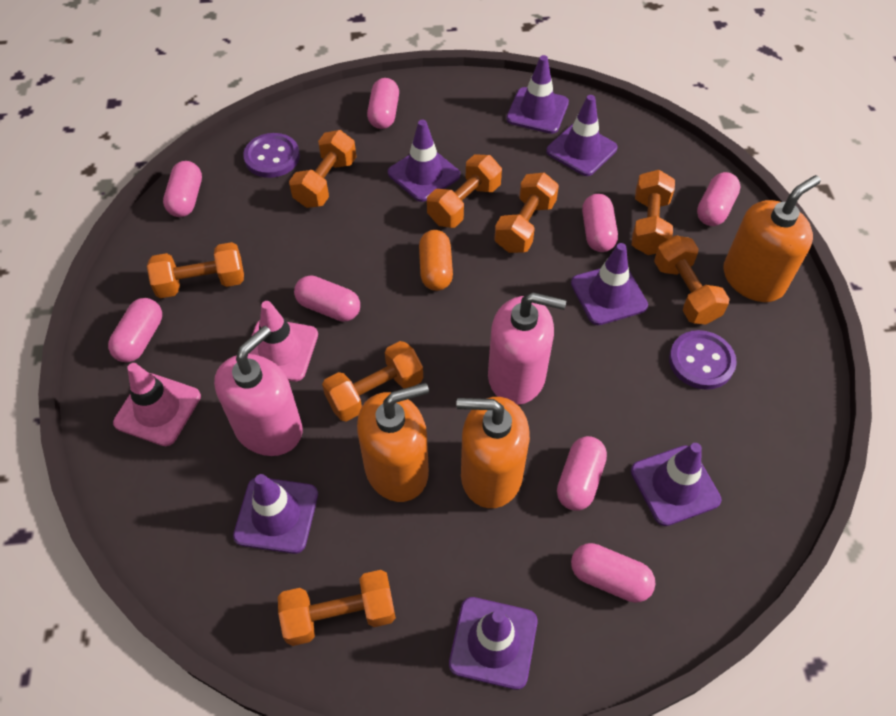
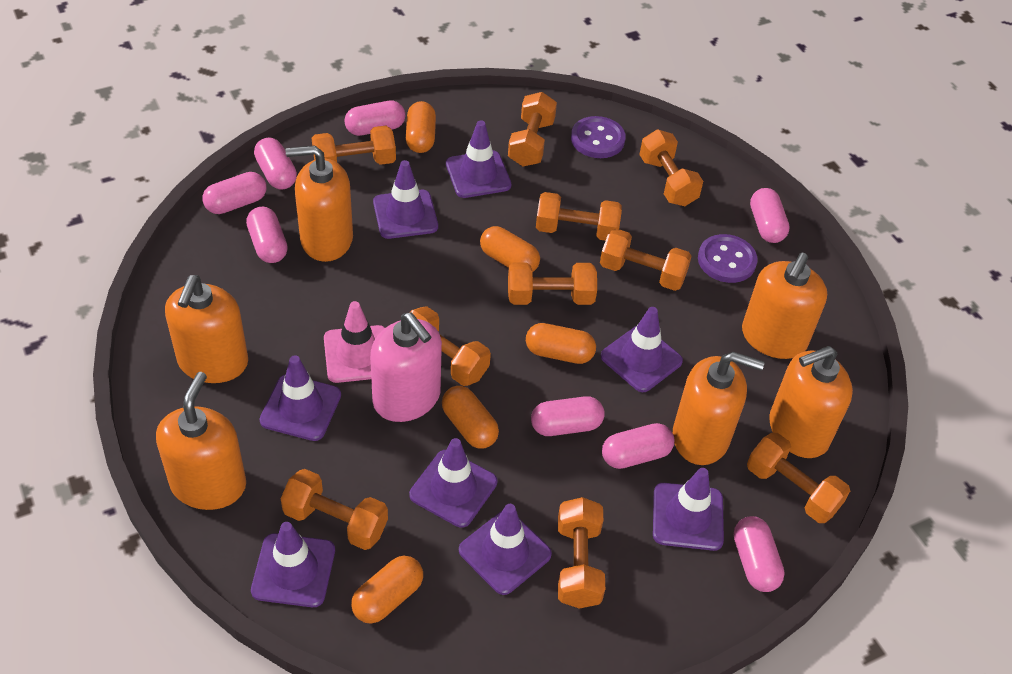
orange capsule: [419,230,453,291] = 1 -> [351,556,423,624] [406,101,436,153] [442,386,499,449] [480,226,540,272] [526,323,596,364] = 5
orange dumbbell: [147,242,244,298] [278,570,396,646] [289,130,356,208] [322,341,423,422] [427,154,502,228] [494,173,559,253] [632,170,675,255] [654,235,730,324] = 8 -> [281,469,388,550] [312,126,396,165] [410,306,491,386] [508,92,557,167] [508,262,597,305] [536,192,622,241] [558,497,605,609] [600,229,692,291] [639,130,703,206] [747,433,850,523] = 10
orange soap dispenser: [357,383,429,502] [456,397,530,508] [724,175,821,302] = 3 -> [156,372,246,510] [165,275,248,383] [285,145,353,262] [673,352,765,465] [742,253,827,359] [769,346,853,458] = 6
pink soap dispenser: [214,326,302,456] [488,292,566,405] = 2 -> [370,313,442,422] = 1
pink traffic cone: [113,363,201,446] [249,301,318,382] = 2 -> [324,301,385,383] = 1
purple traffic cone: [233,474,318,554] [388,120,461,202] [449,597,538,690] [506,55,569,134] [546,95,618,176] [571,243,648,325] [631,443,721,526] = 7 -> [251,522,335,607] [259,355,341,441] [373,160,438,239] [409,438,497,528] [446,120,511,198] [459,504,552,595] [601,307,683,392] [653,468,724,551] = 8

